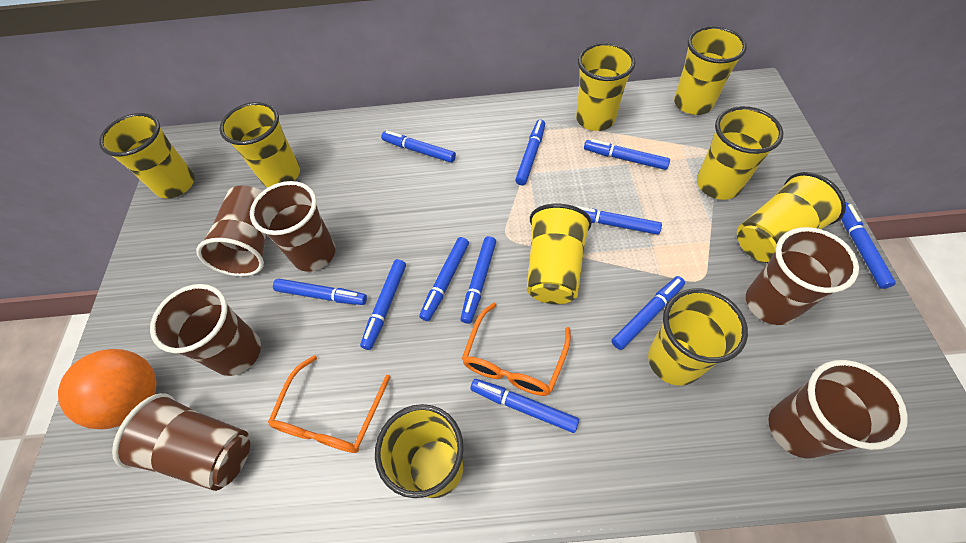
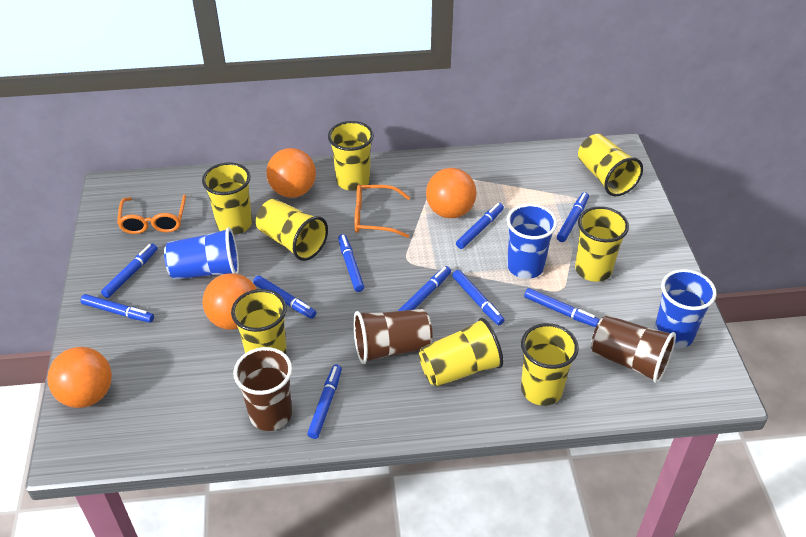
blue cup: none = 0 -> [164,227,239,280] [507,204,557,279] [654,269,717,348] = 3
blue marker: [273,279,367,305] [360,259,406,350] [381,131,456,163] [419,237,469,321] [461,236,496,324] [470,379,579,433] [515,120,545,185] [575,206,662,235] [584,139,670,170] [611,276,685,350] [841,202,896,289] = 11 -> [81,294,154,323] [101,243,158,298] [253,275,316,319] [307,364,342,439] [338,234,364,292] [398,266,451,311] [452,270,505,325] [456,203,504,249] [524,288,600,327] [557,192,589,242] = 10
brown cup: [112,393,250,491] [150,284,261,376] [196,185,267,277] [250,181,336,272] [746,227,859,325] [768,360,908,459] = 6 -> [233,347,292,431] [353,309,433,364] [591,315,676,383] = 3
orange ball: [58,349,156,429] = 1 -> [47,347,112,408] [202,273,257,330] [266,148,316,198] [426,168,476,218] = 4
yellow cup: [99,113,195,199] [220,102,300,187] [375,404,464,498] [527,203,592,304] [576,43,635,131] [648,288,748,386] [674,26,747,115] [697,106,784,200] [737,172,846,263] = 9 -> [202,162,252,235] [231,289,287,354] [256,199,328,261] [328,121,374,191] [419,318,503,387] [521,323,579,406] [575,206,629,282] [578,134,643,196] = 8

